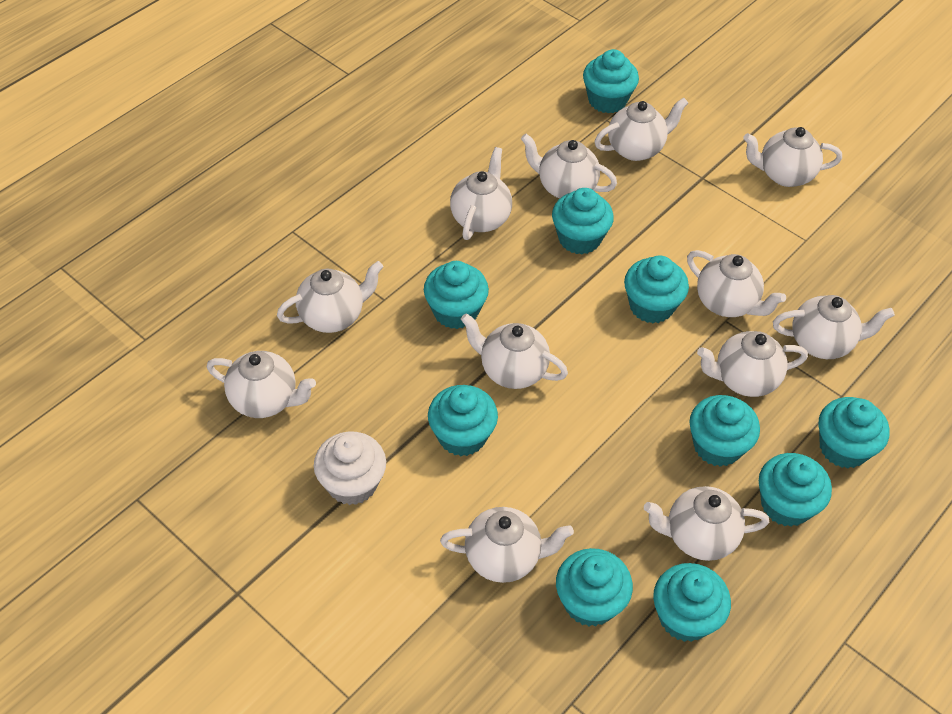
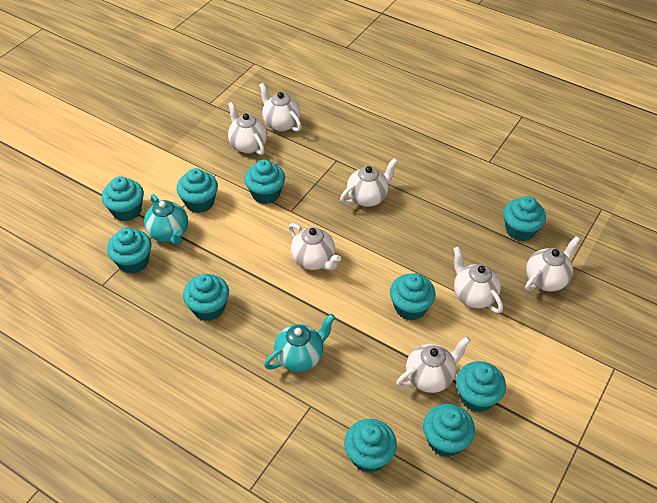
turquoise teapot: none = 0 -> [144,194,188,245] [264,314,335,372] = 2
white cupcake: [314,432,386,505] = 1 -> none = 0
white teapot: [207,351,316,418] [277,261,383,333] [440,507,574,583] [450,147,512,240] [461,313,568,389] [521,134,617,199] [594,97,688,161] [644,486,769,561] [687,250,786,317] [697,331,808,397] [743,127,842,187] [773,295,895,359] = 12 -> [228,102,267,155] [259,83,302,132] [289,223,341,270] [340,158,398,207] [396,336,471,393] [453,247,503,313] [525,236,580,292] = 7

